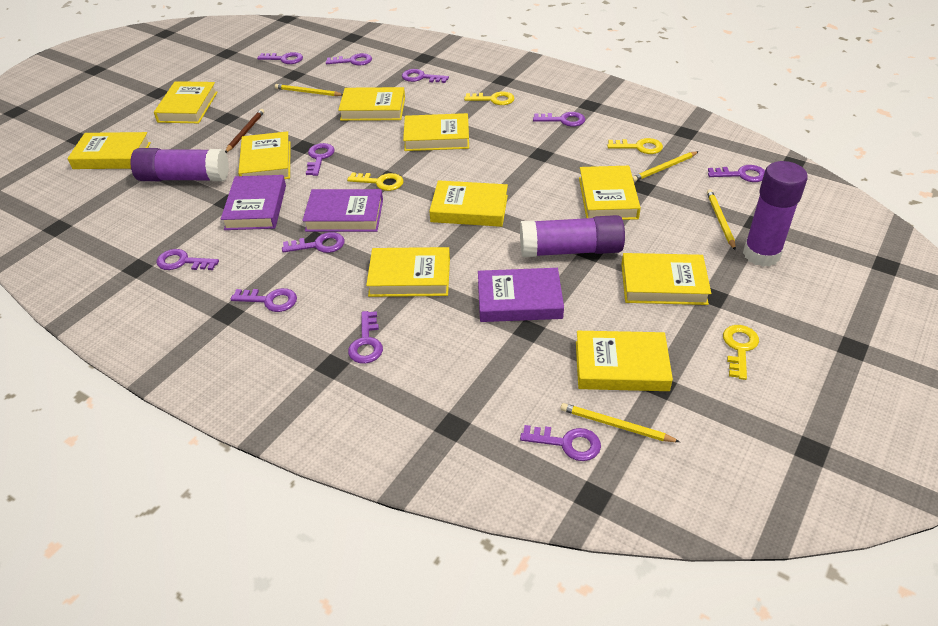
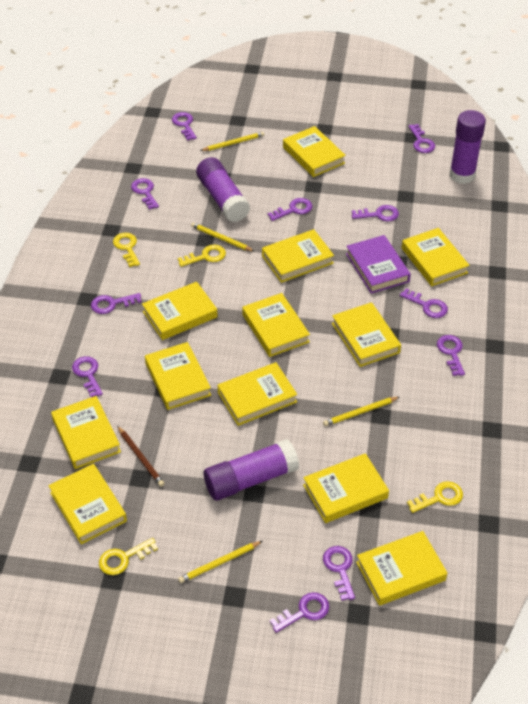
purple book: [221,175,286,230] [302,189,383,232] [478,268,564,322] = 3 -> [346,235,411,294] = 1
yellow book: [67,132,151,169] [154,81,218,123] [238,131,291,179] [338,87,405,121] [366,247,450,297] [403,113,469,151] [430,180,508,227] [576,331,673,391] [579,166,641,220] [621,253,711,305] = 10 -> [48,464,127,544] [51,396,121,469] [142,282,218,340] [145,342,211,410] [218,362,297,426] [242,293,310,357] [262,229,334,283] [283,126,346,177] [303,453,389,523] [332,302,401,367] [356,531,447,606] [402,228,470,286] = 12

